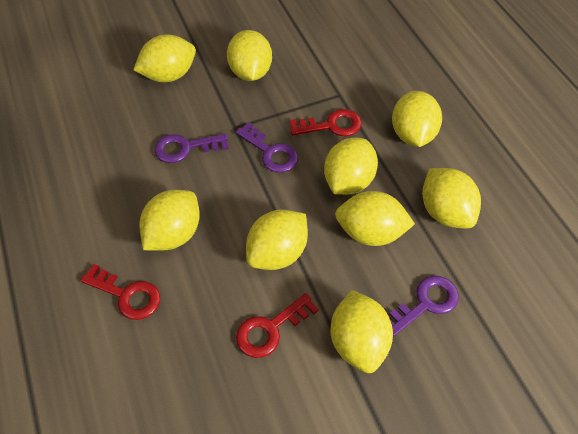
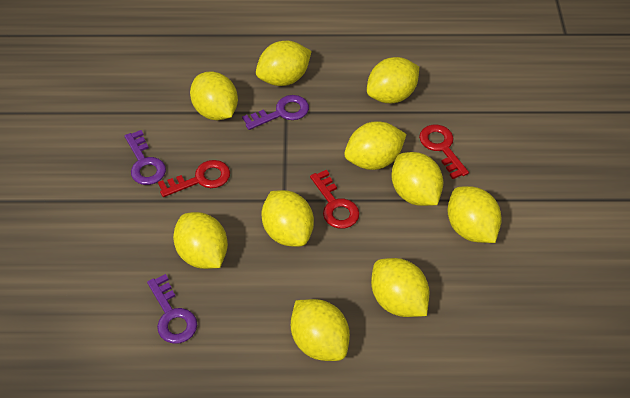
yellow lemon: [133,35,196,82] [139,190,200,251] [227,30,272,81] [246,210,308,270] [324,137,378,195] [330,290,393,373] [335,191,415,246] [392,91,442,147] [422,168,481,228] = 9 -> [173,212,228,269] [190,72,238,120] [256,41,312,86] [262,190,314,247] [291,299,350,361] [344,121,406,170] [367,57,419,103] [371,258,430,317] [391,152,443,206] [447,186,502,243] = 10

